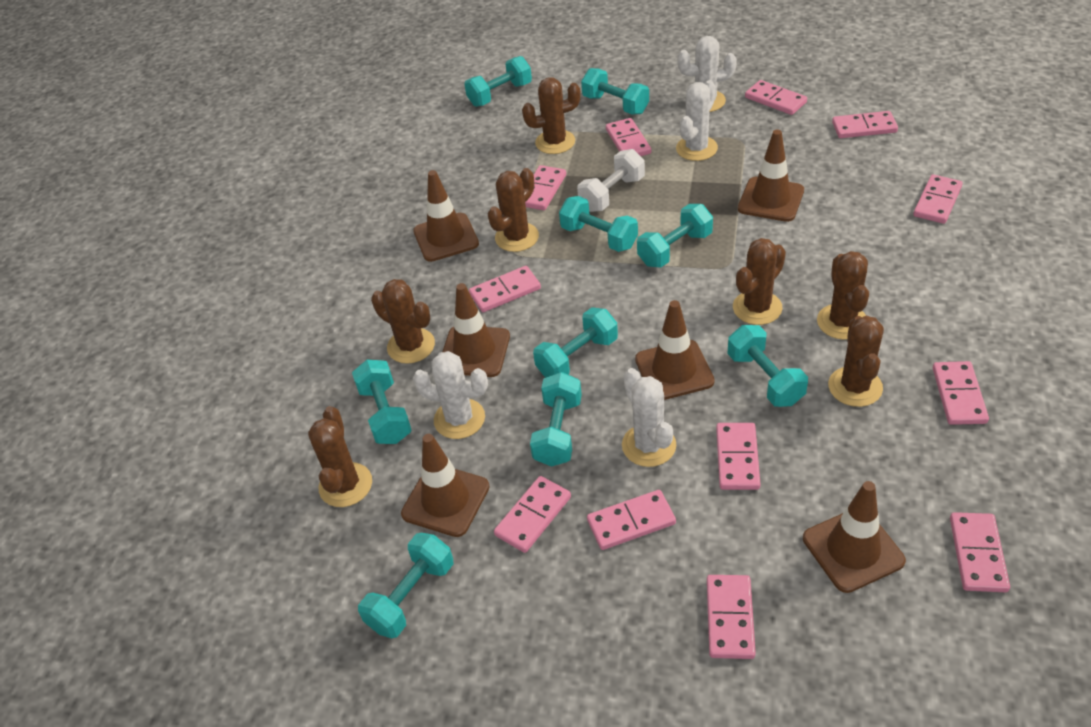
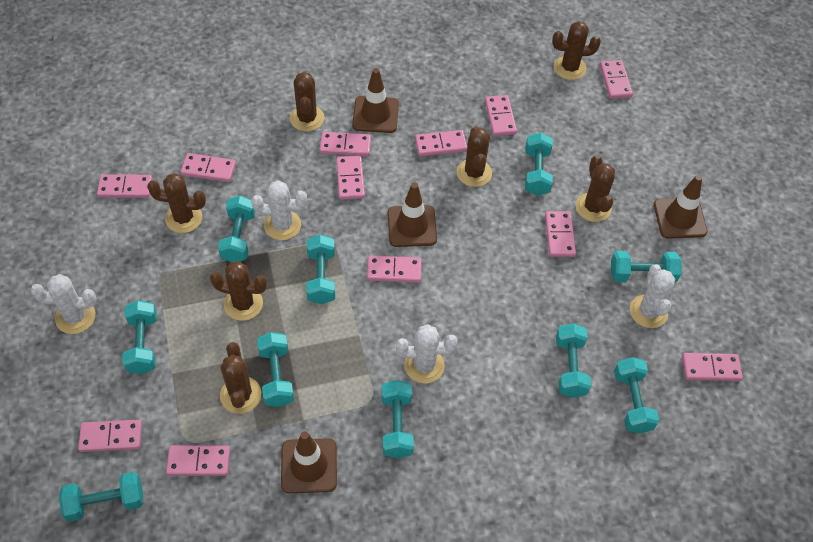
brown traffic cone: [401,434,490,537] [413,170,479,262] [443,283,510,377] [635,300,715,400] [738,130,804,222] [803,481,906,593] = 6 -> [281,431,337,493] [352,68,399,133] [387,183,437,247] [654,175,708,239] = 4
turquoise dumbbell: [352,360,412,444] [358,533,453,638] [464,56,532,107] [530,372,582,467] [533,307,618,378] [559,196,638,252] [581,68,649,114] [637,204,713,268] [727,325,808,407] = 9 -> [59,472,143,522] [122,300,157,374] [218,195,255,262] [257,332,294,407] [306,234,335,304] [382,380,414,458] [525,132,553,196] [556,323,591,398] [611,251,682,283] [614,357,659,433] = 10
white dumbbell: [577,149,645,212] = 1 -> none = 0

